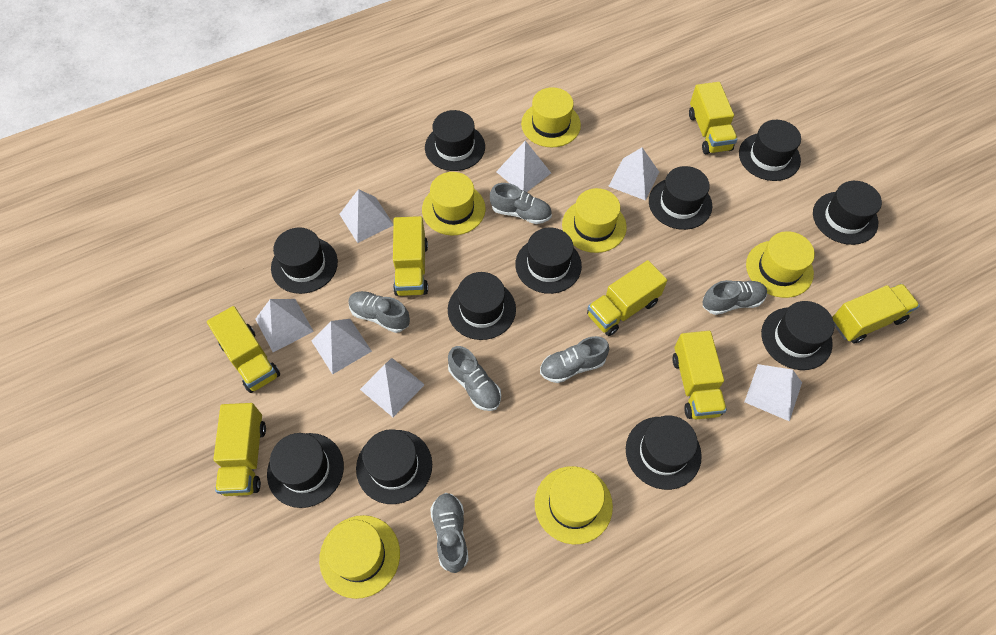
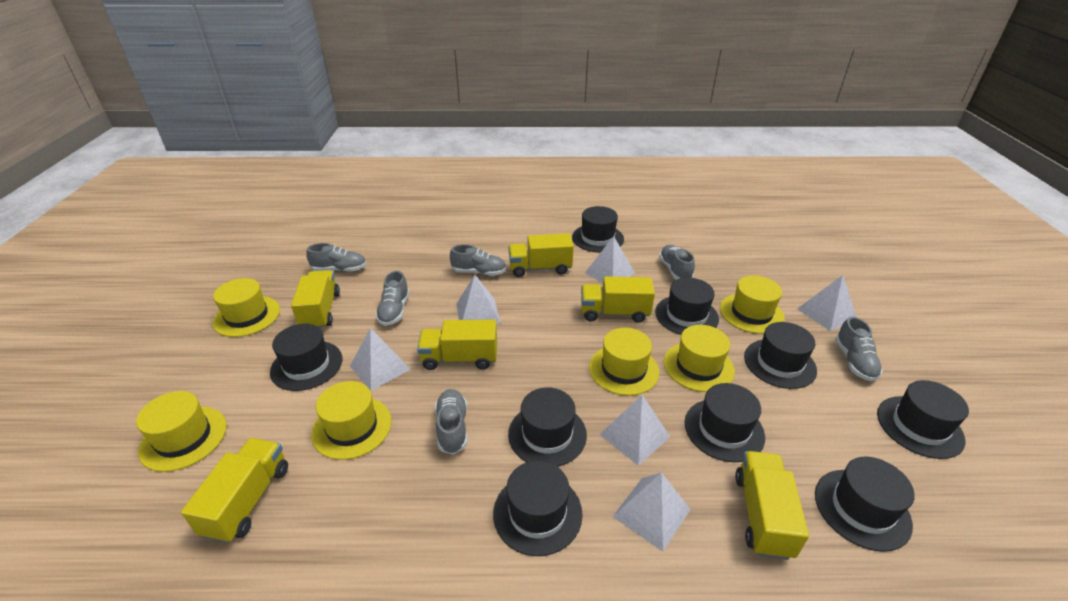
black hat: [267,433,344,508] [271,227,338,294] [356,429,432,504] [425,110,485,171] [448,272,516,340] [515,228,582,294] [626,415,702,490] [649,166,712,230] [739,120,801,181] [761,301,834,370] [813,181,882,245] = 11 -> [270,324,342,391] [493,460,582,556] [508,387,587,467] [572,206,624,252] [655,278,719,335] [685,383,765,462] [744,322,817,389] [815,457,915,552] [877,380,969,459] = 9
white pyramid: [255,299,314,352] [312,319,372,375] [340,189,393,243] [360,358,425,417] [496,141,551,192] [608,148,659,201] [744,364,802,421] = 7 -> [350,328,411,391] [456,275,500,324] [585,236,635,283] [599,395,670,466] [613,472,691,551] [797,275,856,331] = 6
yellow truck: [207,306,280,393] [213,403,266,496] [393,216,428,296] [587,260,667,336] [672,331,727,419] [689,82,738,154] [832,284,920,344] = 7 -> [181,438,288,543] [291,270,340,329] [417,320,497,370] [508,233,574,277] [581,276,655,323] [735,451,809,560] = 6

